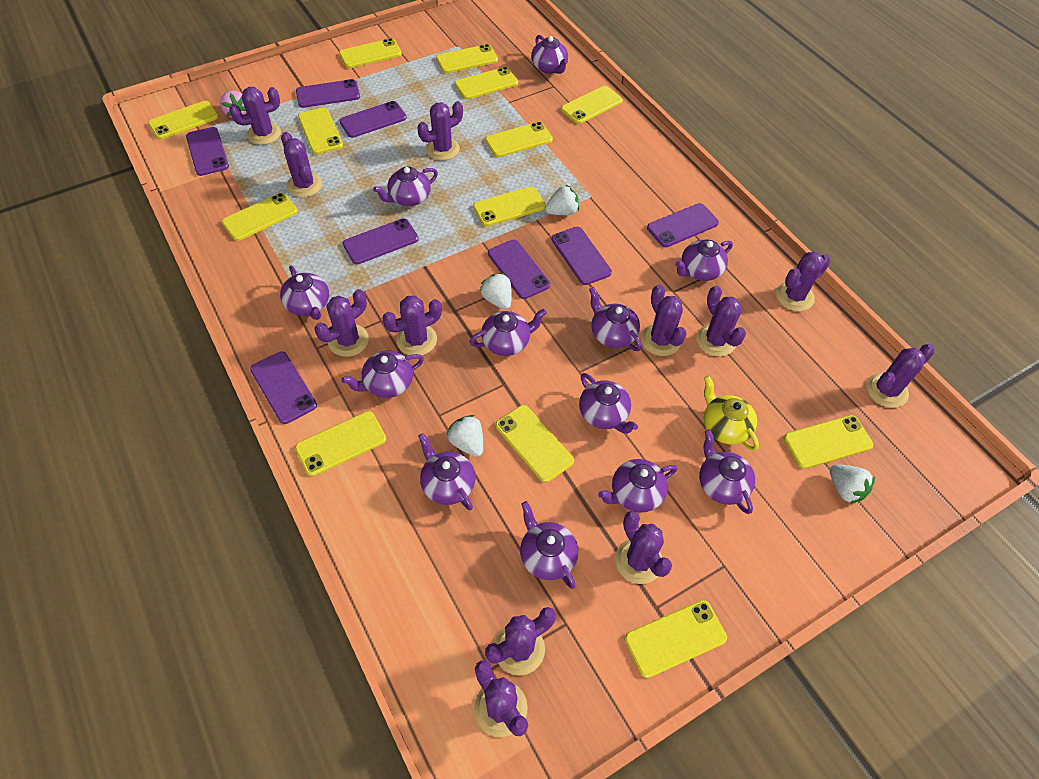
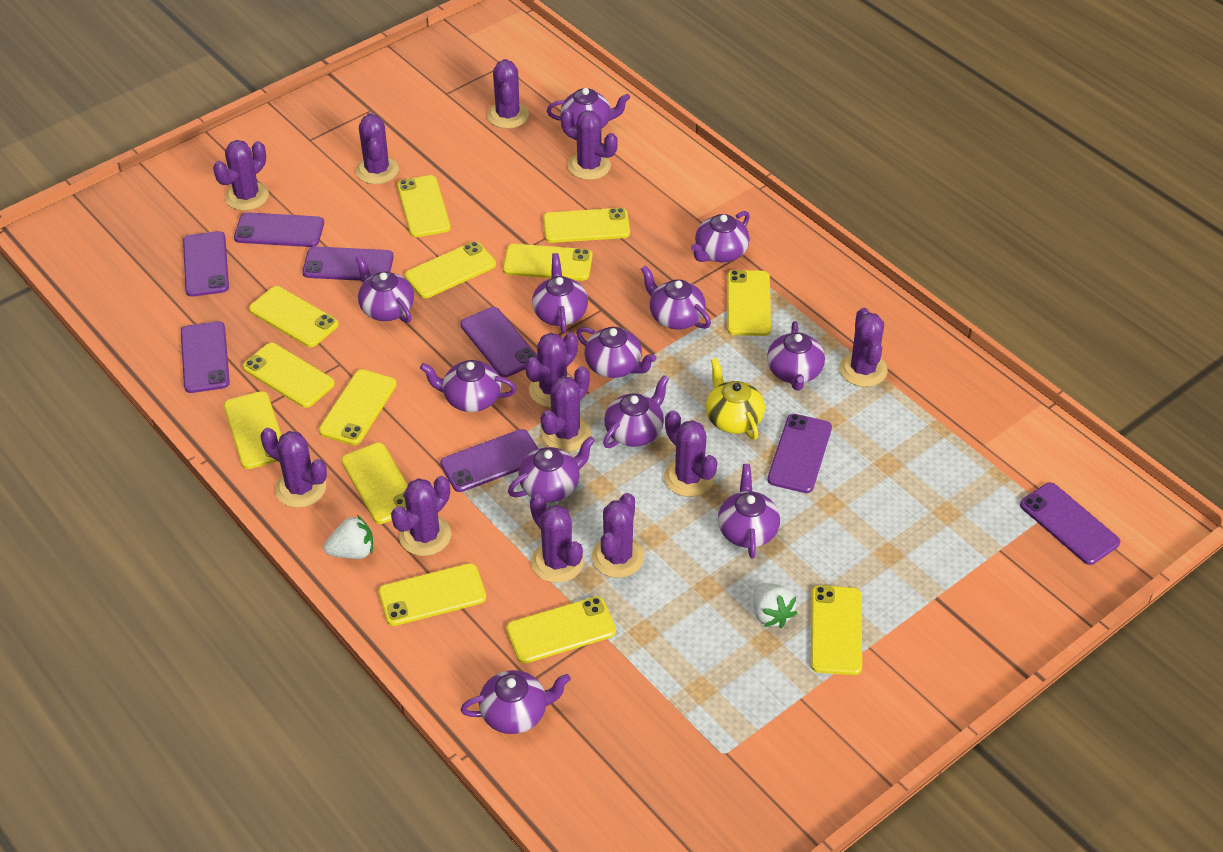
pink strawberry: [220,90,246,118] = 1 -> none = 0
white strawberry: [447,415,483,457] [480,273,512,310] [545,185,579,215] [830,464,875,504] = 4 -> [324,515,373,559] [754,583,797,628] = 2

